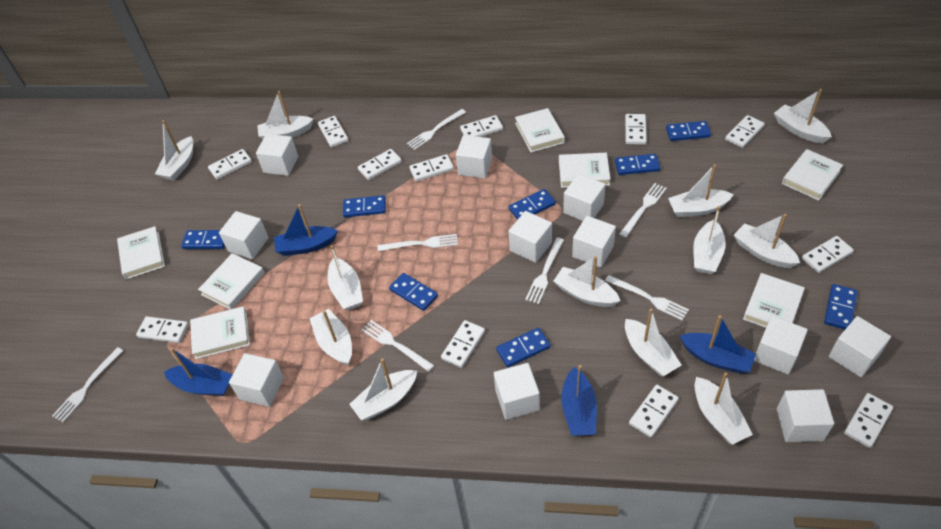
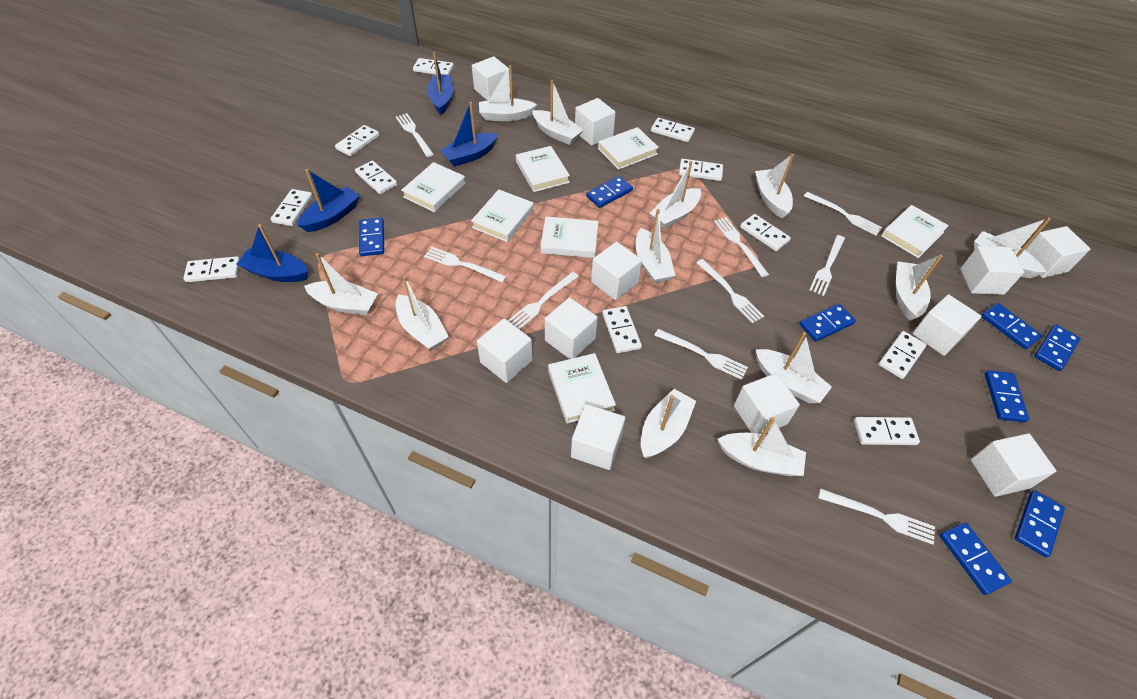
white domino: [136,316,189,343] [208,149,252,179] [318,116,349,147] [358,149,402,180] [409,154,454,182] [441,320,485,368] [460,115,503,137] [625,114,647,145] [629,385,679,438] [725,115,765,148] [802,236,854,273] [844,393,893,448] = 12 -> [183,256,240,282] [271,189,313,226] [335,125,379,156] [355,161,398,194] [413,58,454,75] [602,306,642,353] [651,118,695,142] [679,159,723,181] [740,214,791,251] [854,417,920,445] [879,331,927,379] = 11
white fork: [52,347,123,422] [362,320,435,372] [378,234,458,251] [407,109,466,150] [525,238,564,304] [605,275,689,320] [619,183,667,238] = 7 -> [396,113,434,157] [424,247,507,283] [508,272,579,329] [654,329,748,380] [696,259,764,323] [714,217,769,277] [804,192,883,236] [810,235,845,296] [818,488,935,545] = 9

